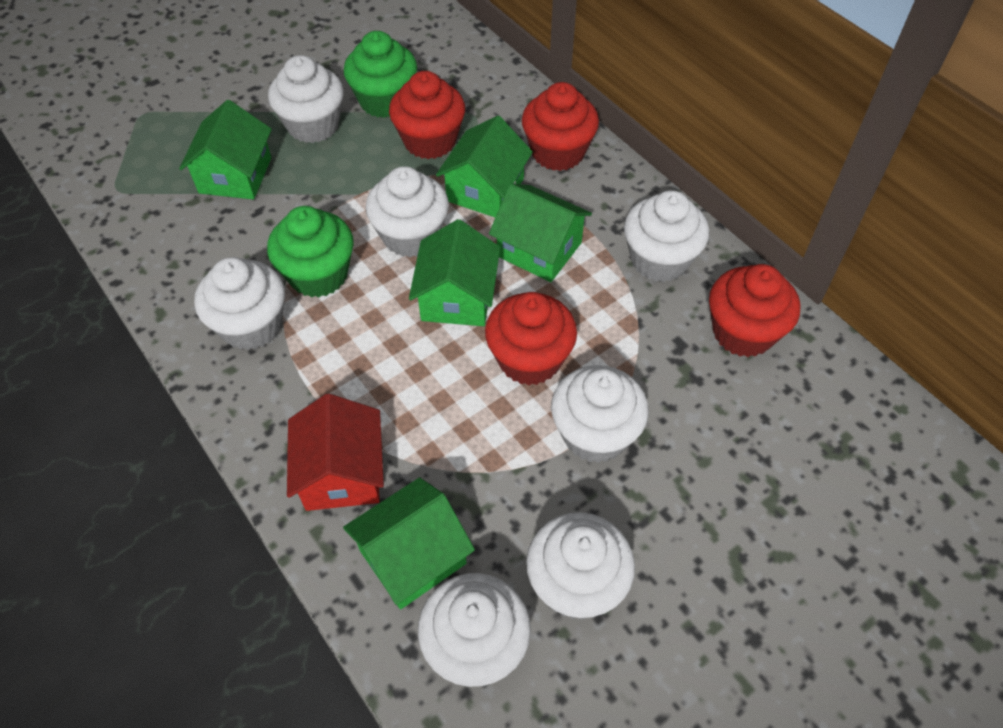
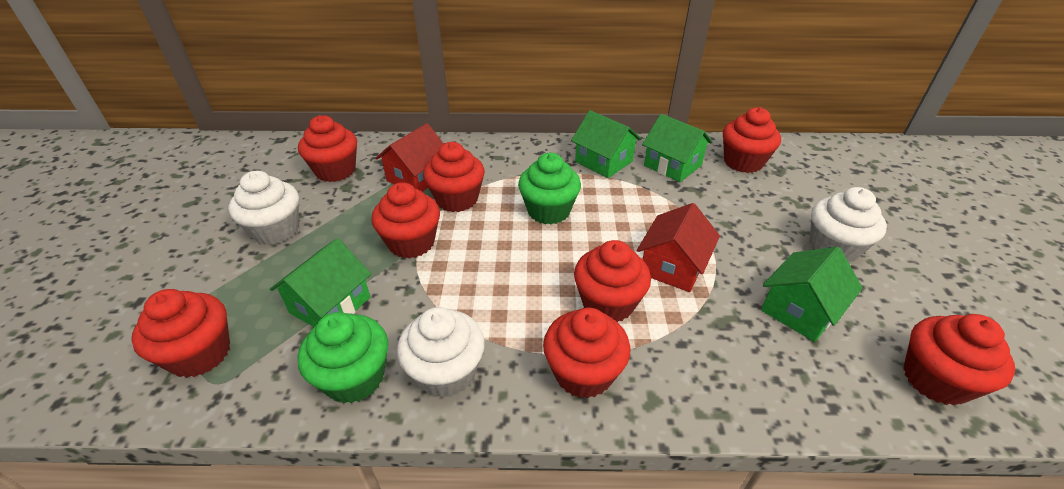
green house: [179,100,272,200] [343,478,475,609] [409,219,500,326] [436,116,533,217] [489,184,592,282] = 5 -> [270,238,371,327] [571,110,642,178] [642,114,713,182] [761,247,863,342] = 4
red cupcake: [389,71,465,159] [485,292,577,386] [522,82,599,171] [709,264,800,357] = 4 -> [131,289,230,378] [298,115,357,182] [371,182,440,258] [423,142,485,212] [543,307,630,399] [574,240,651,322] [723,107,781,173] [903,314,1015,406] = 8
red house: [287,394,384,511] = 1 -> [376,123,444,192] [637,203,720,292] = 2
white cupcake: [194,257,285,350] [268,55,344,143] [366,166,449,257] [418,573,531,687] [526,512,635,619] [551,365,649,463] [624,190,709,282] = 7 -> [228,171,299,245] [397,307,485,398] [809,187,887,263] = 3

